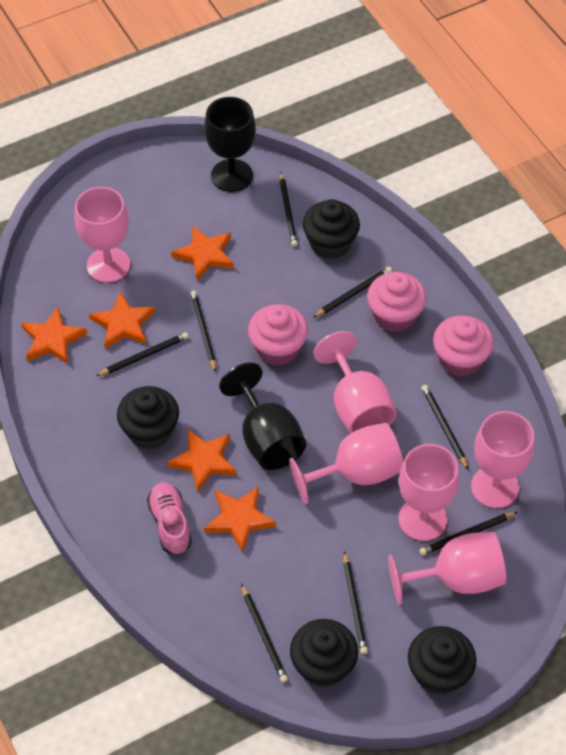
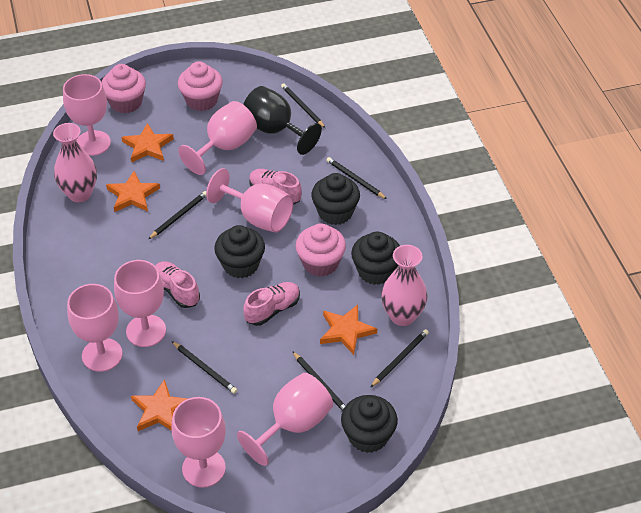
black goblet: [204,97,256,192] [219,362,306,470] = 2 -> [243,86,322,155] = 1
black pencil: [96,332,189,376] [190,291,216,372] [241,584,288,682] [279,172,298,247] [313,267,392,318] [343,551,368,654] [419,512,517,555] [421,385,468,469] = 8 -> [149,191,206,239] [172,341,237,394] [281,83,325,128] [292,351,346,411] [326,157,387,199] [370,329,429,388] = 6
orange star: [21,307,87,364] [89,292,155,349] [167,429,237,492] [171,226,234,280] [204,487,276,553] = 5 -> [106,171,160,212] [122,123,174,163] [131,379,189,431] [320,305,377,355] = 4
pink goblet: [74,187,130,283] [289,423,403,504] [313,331,396,433] [388,532,506,605] [399,444,459,541] [471,411,535,508] = 6 -> [63,74,111,156] [67,284,123,372] [114,260,166,347] [172,397,226,488] [178,101,257,175] [206,168,293,233] [237,373,333,466] = 7
pink shoe: [147,482,192,555] = 1 -> [155,261,200,308] [243,282,300,326] [249,169,302,205] = 3
pink vase: none = 0 -> [53,123,97,202] [381,245,428,326] = 2

